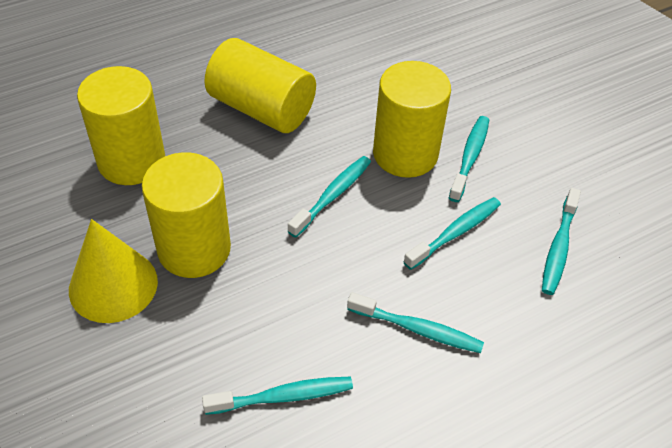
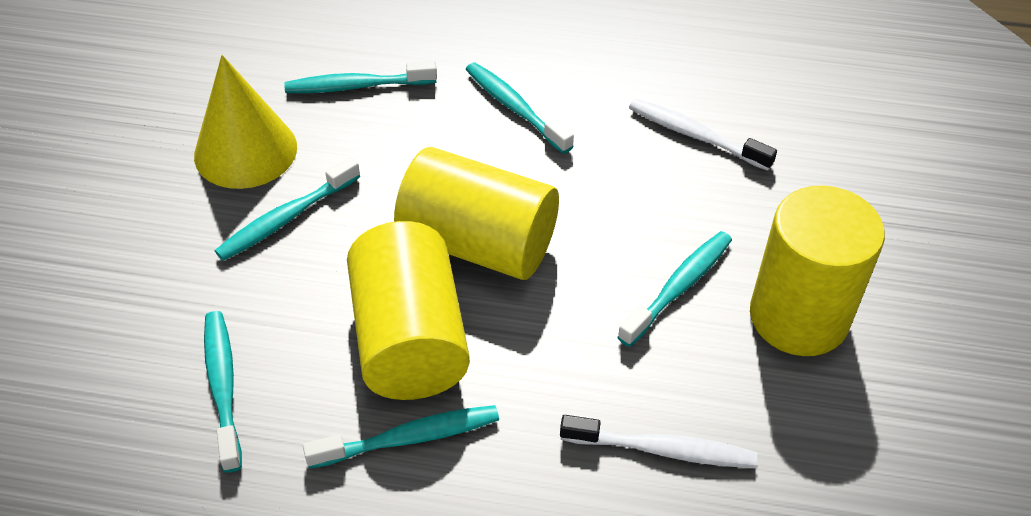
white toothbrush: none = 0 -> [560,415,757,468] [629,98,777,171] = 2
yellow cylinder: [77,66,165,185] [142,152,231,278] [205,38,316,133] [373,61,451,178] = 4 -> [347,221,470,400] [394,147,559,280] [750,186,885,356] = 3

